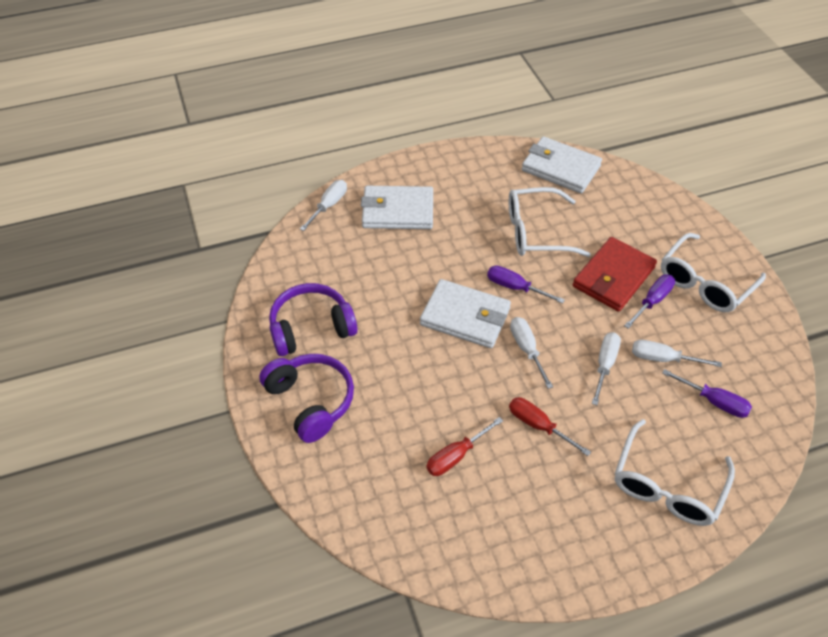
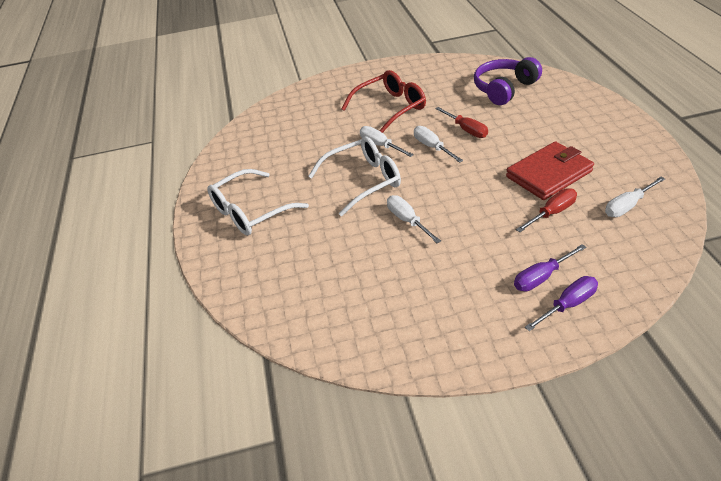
purple headphones: [259,354,354,443] [269,283,358,356] = 2 -> [474,57,542,105] = 1
purple screwdriver: [487,265,565,304] [624,275,675,329] [662,369,752,418] = 3 -> [514,244,586,291] [525,276,598,331] = 2
red glasses: none = 0 -> [341,70,426,133] = 1
white glasses: [509,187,591,257] [615,419,735,526] [661,233,766,312] = 3 -> [207,169,309,236] [308,136,401,216] = 2
white wallet: [361,186,433,229] [420,279,511,348] [522,136,602,194] = 3 -> none = 0

